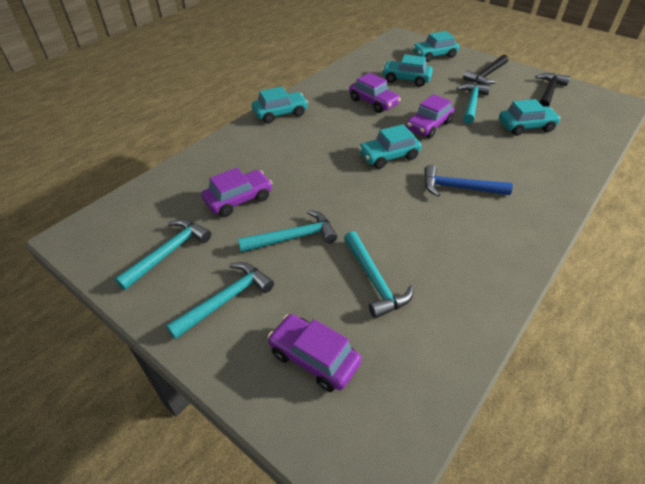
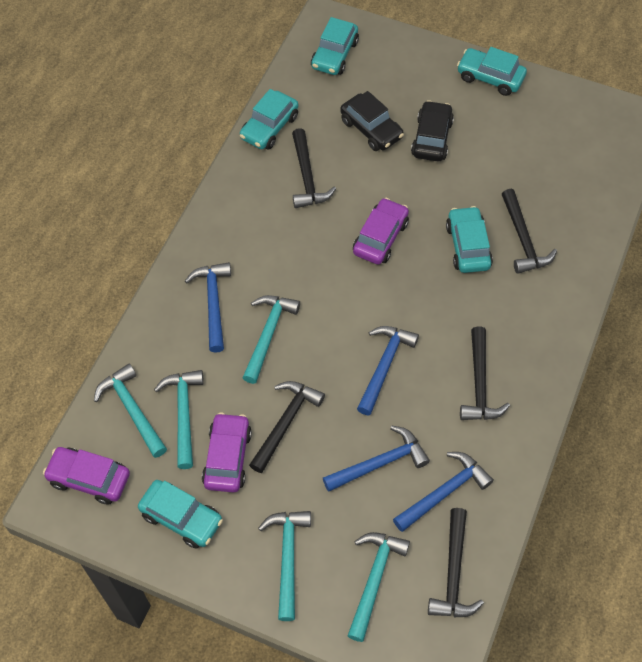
black car: none = 0 -> [340,91,404,151] [411,100,454,161] = 2
black hammer: [463,55,508,85] [536,73,571,107] = 2 -> [249,381,325,473] [292,128,336,208] [428,508,484,618] [460,326,510,420] [502,189,557,274] = 5
blue hammer: [424,165,513,197] = 1 -> [185,262,231,353] [323,426,430,492] [357,326,419,415] [393,452,494,532] = 4
purple car: [201,168,272,217] [267,314,362,392] [349,73,401,113] [406,94,454,138] = 4 -> [43,447,130,505] [202,412,252,493] [353,198,409,265] = 3

